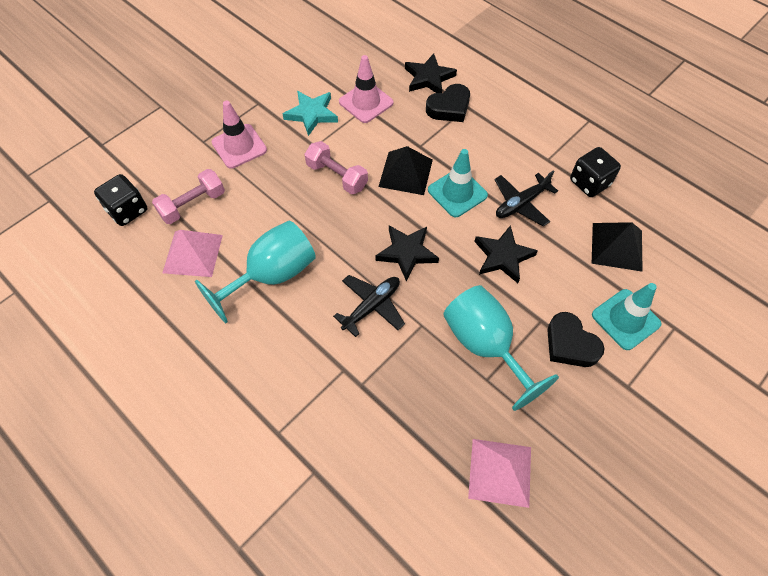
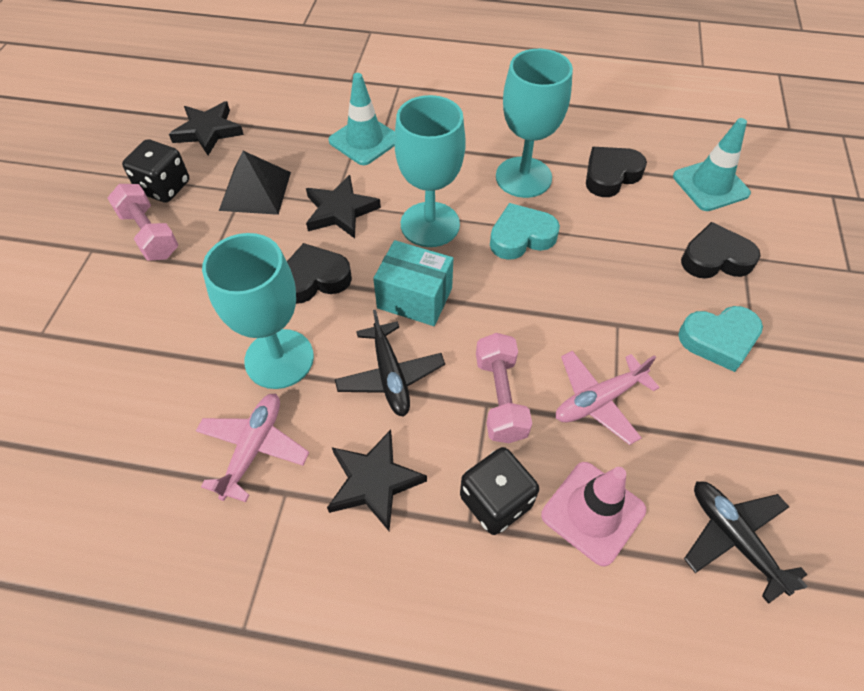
black heart: [426,84,470,122] [547,312,605,367] = 2 -> [287,243,352,304] [586,147,647,197] [681,222,761,279] = 3
black pyramid: [378,146,433,195] [592,222,643,272] = 2 -> [219,151,291,215] = 1
pink plane: none = 0 -> [196,393,309,502] [556,351,660,445] = 2
pink pyramid: [163,230,223,277] [468,439,531,508] = 2 -> none = 0
pink traffic cone: [212,101,267,169] [339,55,394,123] = 2 -> [541,462,646,567] = 1
turquoise box: none = 0 -> [373,240,453,326] = 1
turquoise goblet: [195,220,316,323] [443,285,559,411] = 2 -> [202,233,314,389] [394,95,466,247] [496,49,573,198] = 3
turquoise heart: none = 0 -> [490,203,560,260] [678,306,763,372] = 2
turquoise star: [283,91,338,136] = 1 -> none = 0

